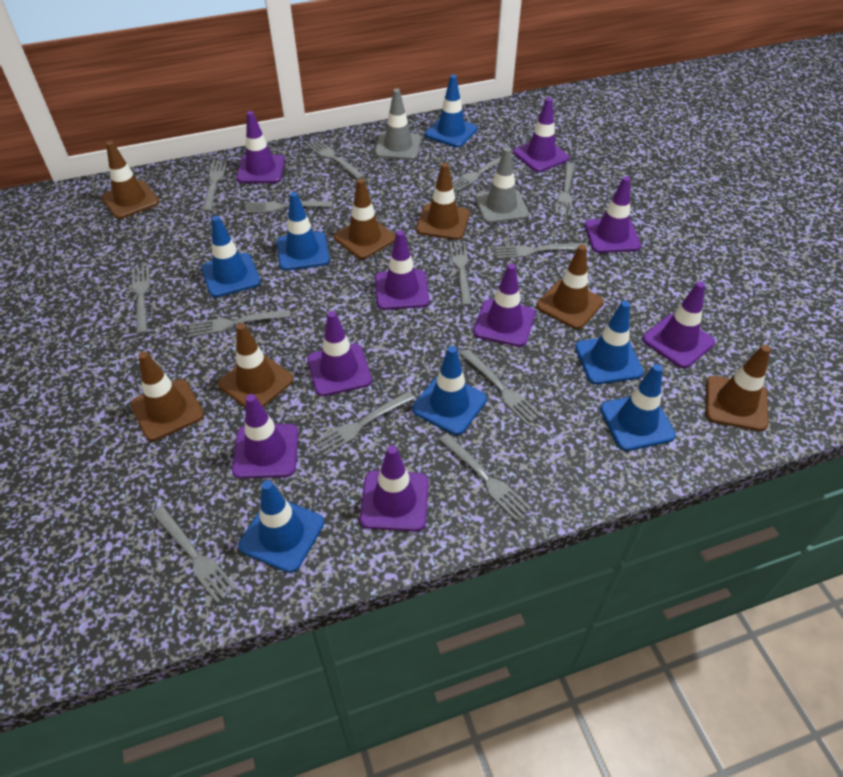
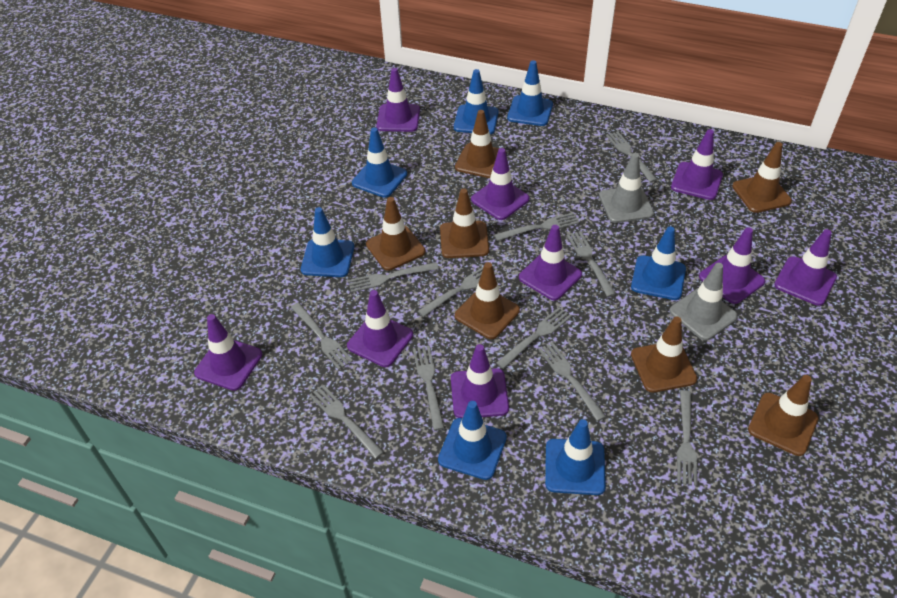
grey fork: [132,266,150,334] [152,506,237,603] [189,309,291,337] [202,160,227,212] [245,201,333,213] [307,140,364,179] [314,391,415,456] [439,433,531,521] [449,241,472,306] [452,153,515,191] [461,349,541,425] [494,243,587,259] [555,163,575,217] = 13 -> [291,302,353,370] [309,385,384,459] [348,262,439,293] [413,346,444,431] [418,266,497,317] [494,213,579,241] [496,307,572,369] [538,342,606,421] [567,231,616,297] [606,131,657,182] [677,390,698,486] = 11

